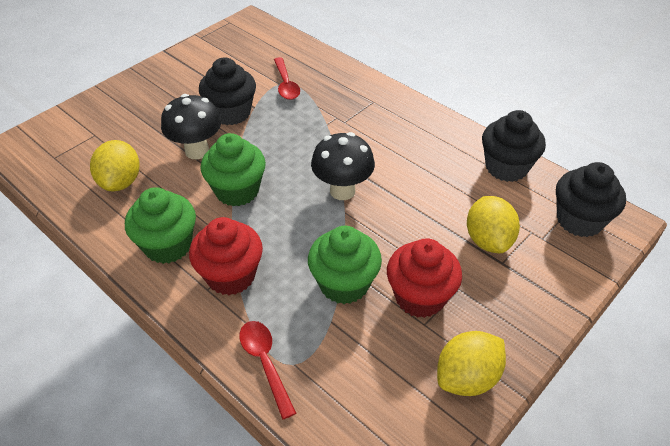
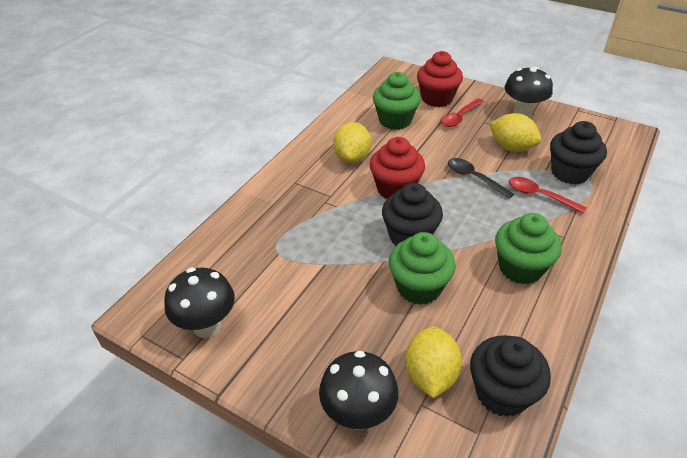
black mushroom: [161,94,221,159] [311,132,375,200] = 2 -> [164,267,235,338] [319,351,399,430] [505,67,553,118] = 3
black spoon: none = 0 -> [448,158,514,199] = 1

